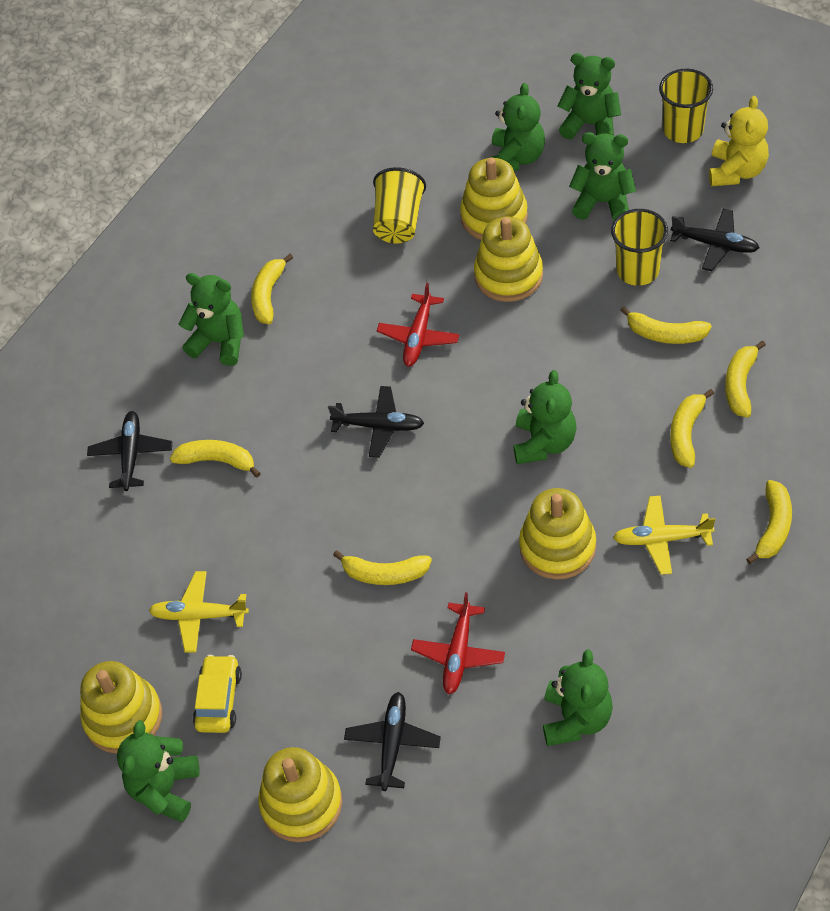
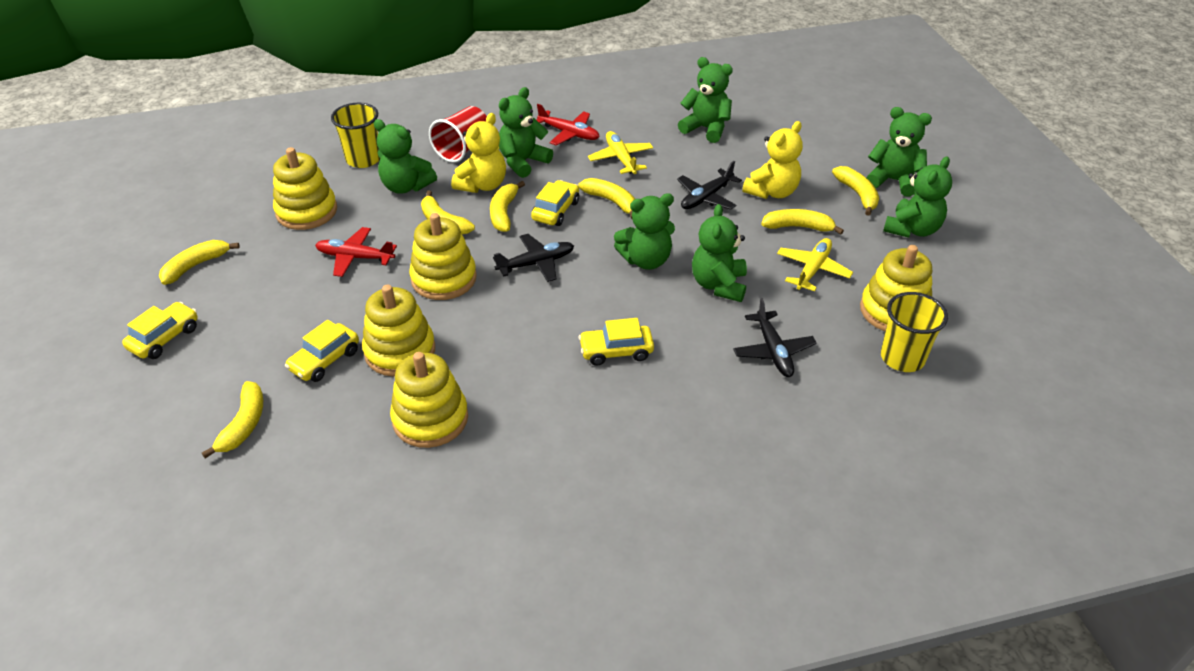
black plane: [87,411,172,491] [328,386,424,458] [344,692,441,791] [670,209,759,271] = 4 -> [493,234,574,282] [677,161,742,210] [733,298,817,377] = 3
red cup: none = 0 -> [429,106,487,163] = 1
yellow car: [193,655,242,733] = 1 -> [122,302,198,359] [285,320,359,382] [531,180,579,226] [578,318,654,366] = 4
yellow cup: [373,167,426,244] [611,209,668,286] [659,69,713,143] = 3 -> [331,103,380,168] [881,292,948,372] = 2
yellow teddy bear: [709,96,769,186] = 1 -> [451,113,506,193] [742,121,803,199] = 2

